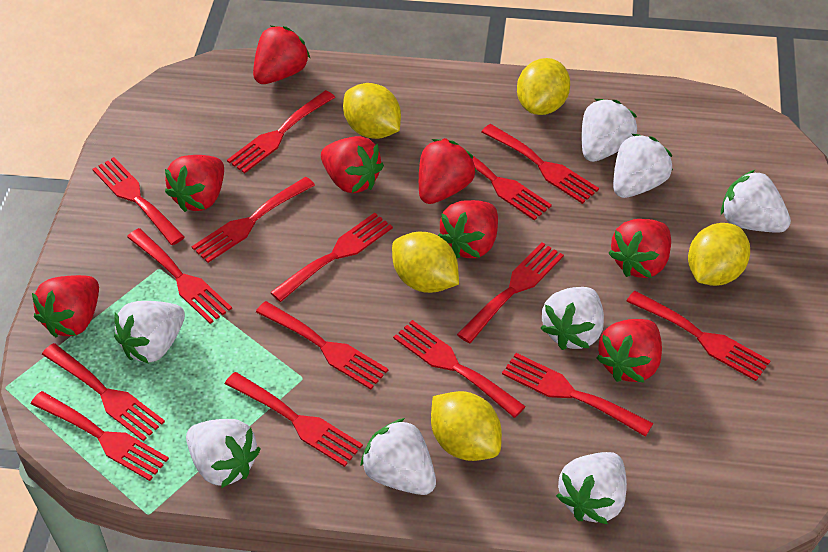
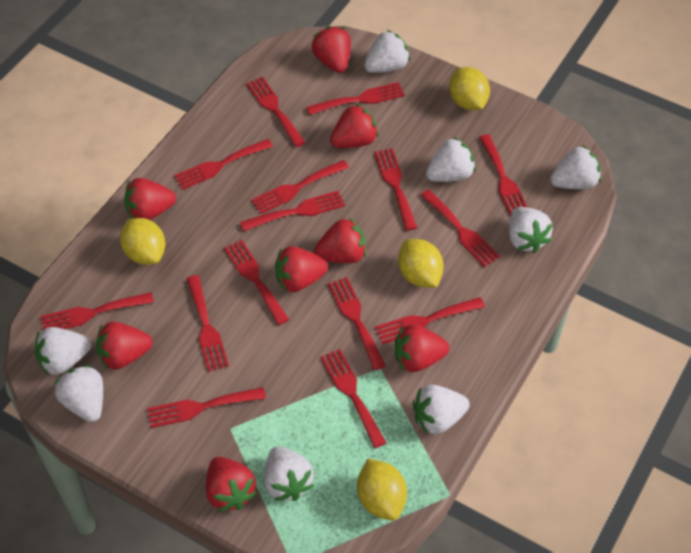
yellow lemon: [343,83,401,139] [392,232,459,293] [431,391,502,461] [517,58,570,115] [688,223,750,286] = 5 -> [120,218,165,265] [357,459,407,521] [398,239,444,288] [449,67,490,110] = 4

